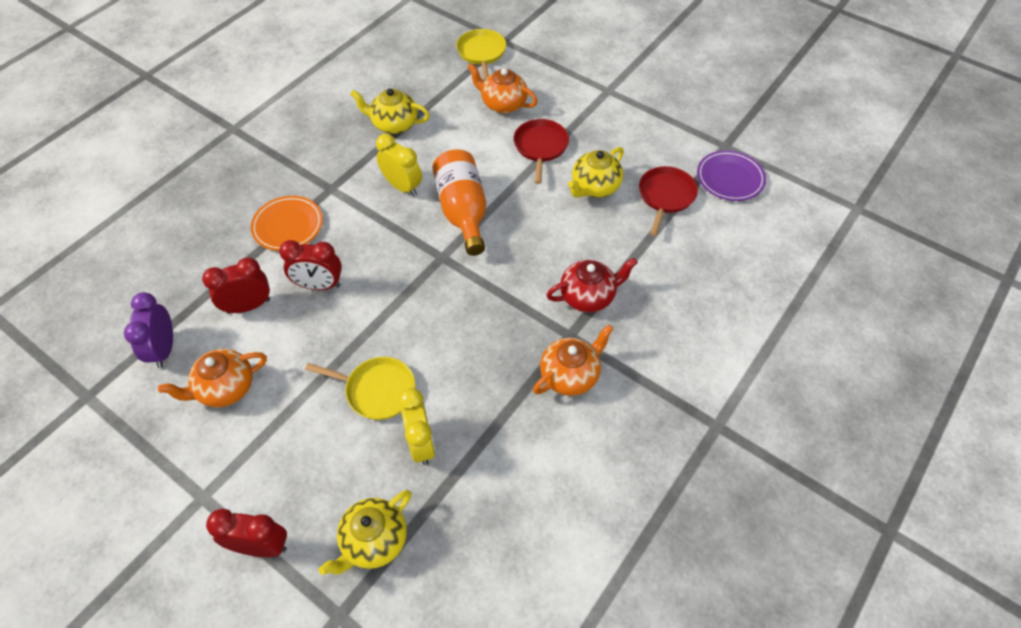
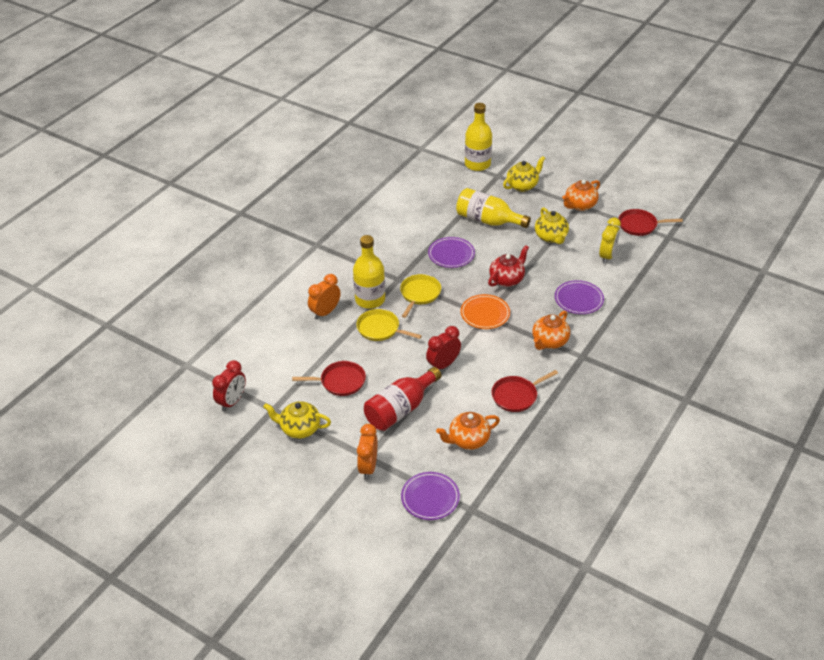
orange bottle: [432,150,486,256] = 1 -> none = 0
orange clock: none = 0 -> [308,274,340,320] [357,424,377,480] = 2
purple clock: [124,292,173,368] = 1 -> none = 0
purple plate: [697,150,766,201] = 1 -> [401,472,460,520] [428,237,475,268] [555,280,604,314] = 3
red bottle: none = 0 -> [364,367,442,431] = 1
red clock: [202,257,270,314] [206,509,287,557] [279,240,342,290] = 3 -> [212,360,246,412] [426,326,461,369] = 2
red pan: [514,119,569,184] [639,166,698,236] = 2 -> [292,361,366,396] [492,370,558,412] [618,209,683,236] = 3
yellow bottle: none = 0 -> [353,235,385,309] [456,188,531,228] [465,103,492,171] = 3
yellow clock: [376,134,422,196] [398,388,435,465] = 2 -> [599,217,621,264] = 1

